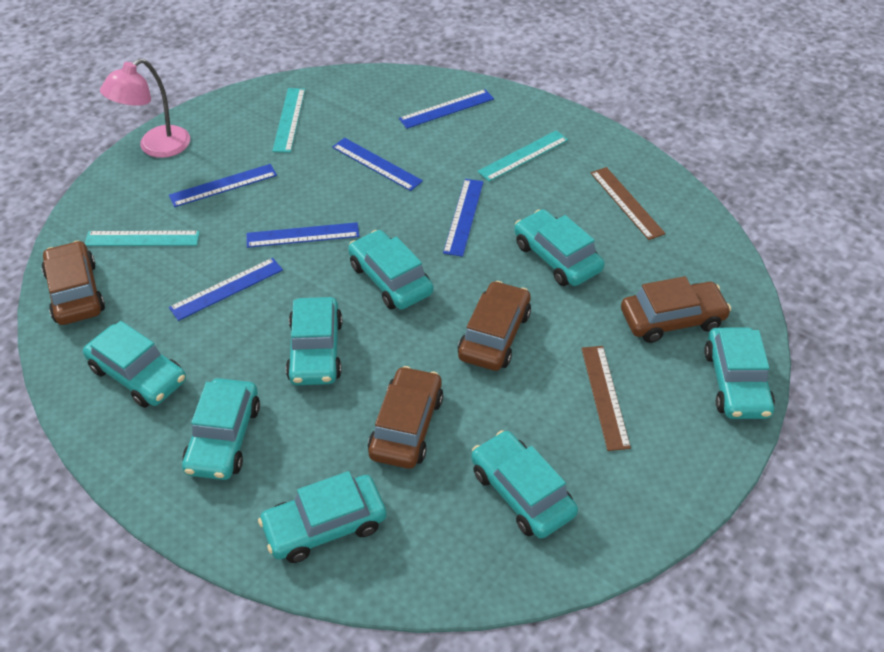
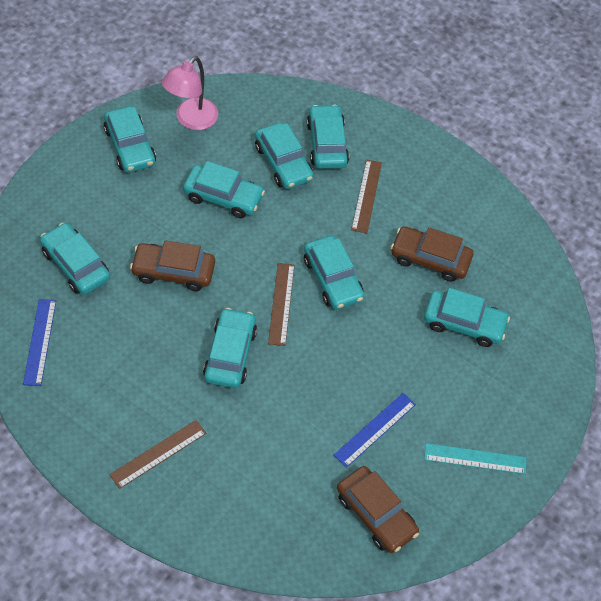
blue ruler: [169,164,277,207] [169,258,283,321] [246,222,359,248] [332,138,423,191] [399,89,494,129] [443,179,483,257] = 6 -> [23,299,56,386] [334,393,416,468] = 2
brown car: [42,241,105,325] [368,366,443,469] [458,281,531,371] [621,276,731,343] = 4 -> [130,240,215,291] [337,466,419,553] [391,226,473,282] = 3
brown ruler: [581,346,631,451] [591,167,666,240] = 2 -> [109,420,206,489] [268,263,295,346] [351,160,382,233] = 3
turquoise ruler: [85,231,200,246] [272,88,305,153] [477,130,568,182] = 3 -> [424,443,526,474] = 1

